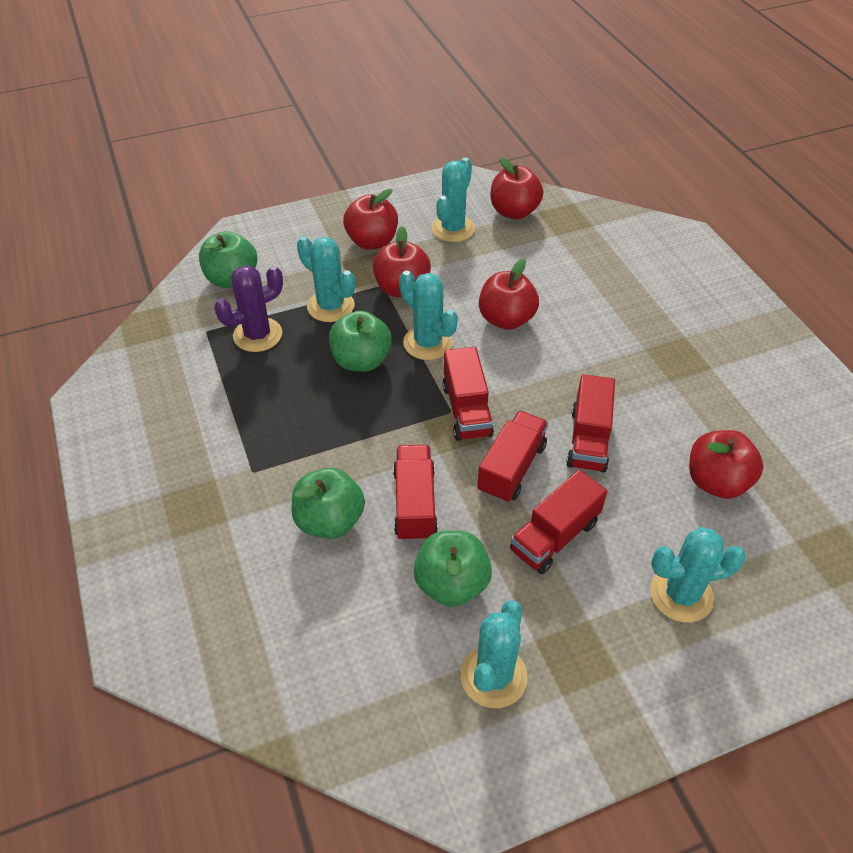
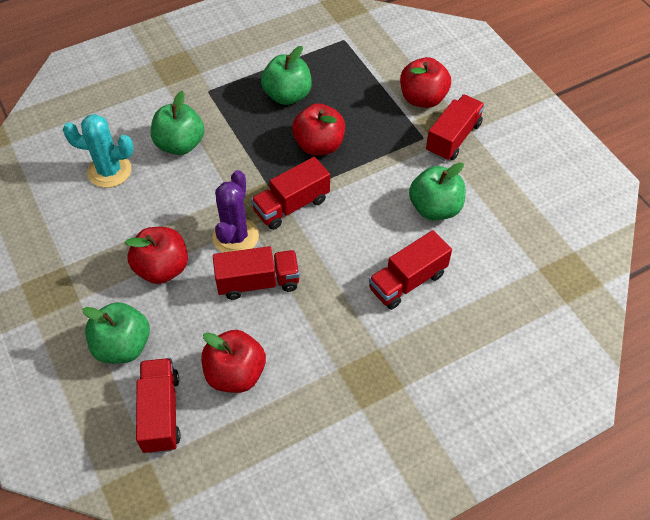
red apple: [343,188,398,250] [373,226,431,297] [479,258,539,330] [491,157,543,219] [689,430,763,499] = 5 -> [125,227,188,284] [202,330,266,393] [292,103,345,156] [400,57,451,108] = 4
turquoise cactus: [297,236,355,322] [399,271,458,360] [431,158,475,242] [461,600,528,708] [650,527,746,622] = 5 -> [63,114,134,188] = 1

